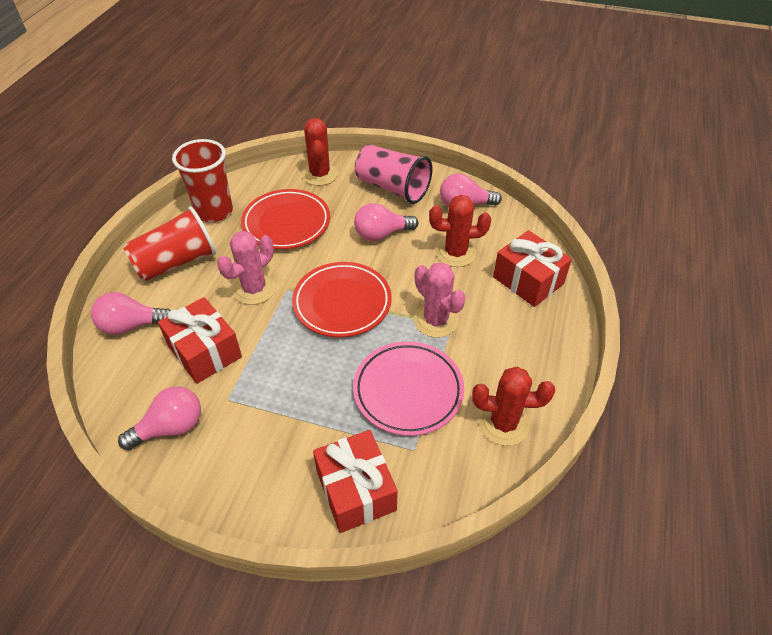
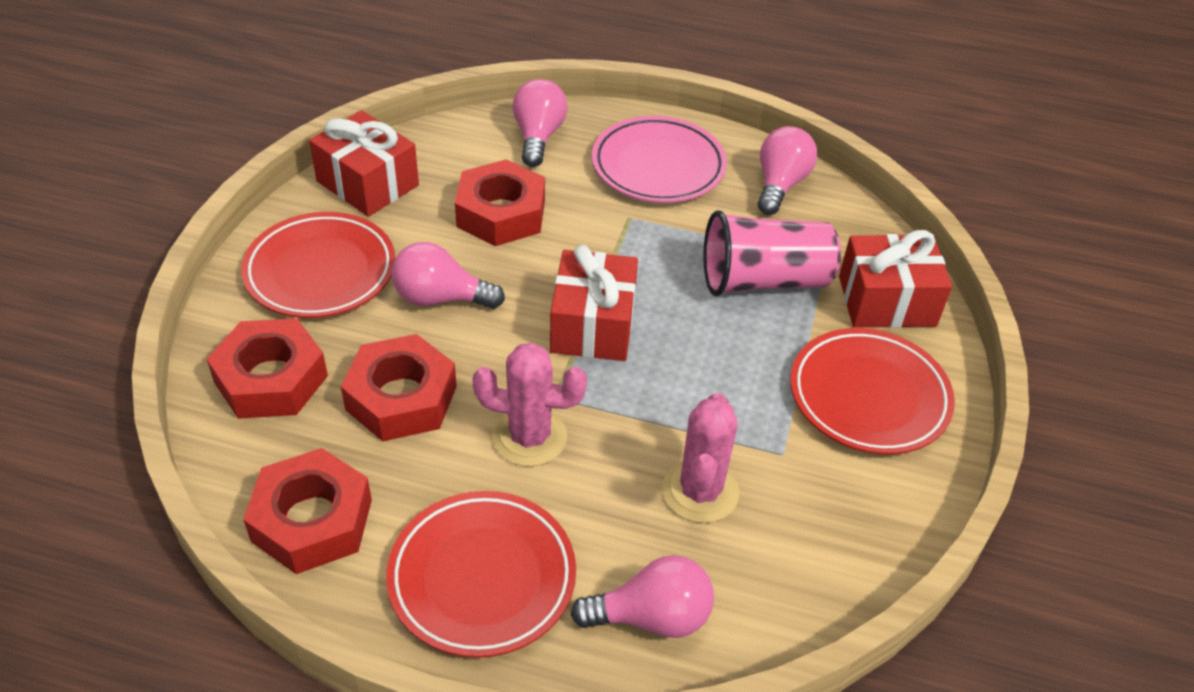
red cactus: [302,118,338,186] [429,195,491,267] [472,367,555,446] = 3 -> none = 0
red cup: [123,206,216,281] [172,139,233,222] = 2 -> none = 0
red nut: none = 0 -> [207,318,328,419] [243,448,372,574] [341,334,457,441] [455,159,545,246] = 4
red plate: [241,189,330,249] [292,262,392,337] = 2 -> [241,212,395,318] [386,491,576,658] [790,328,955,454] = 3

